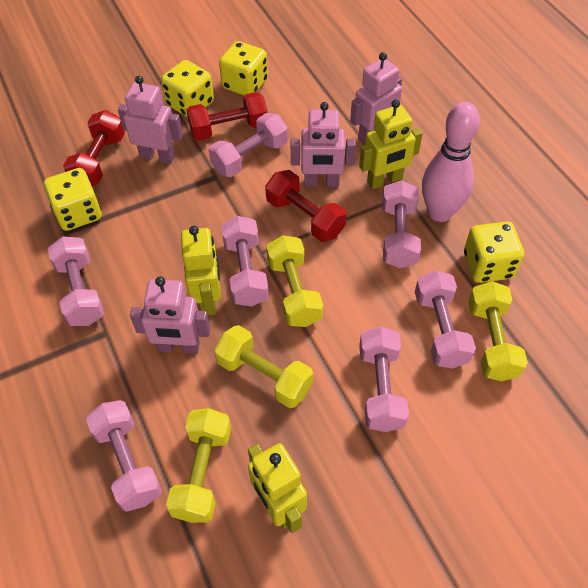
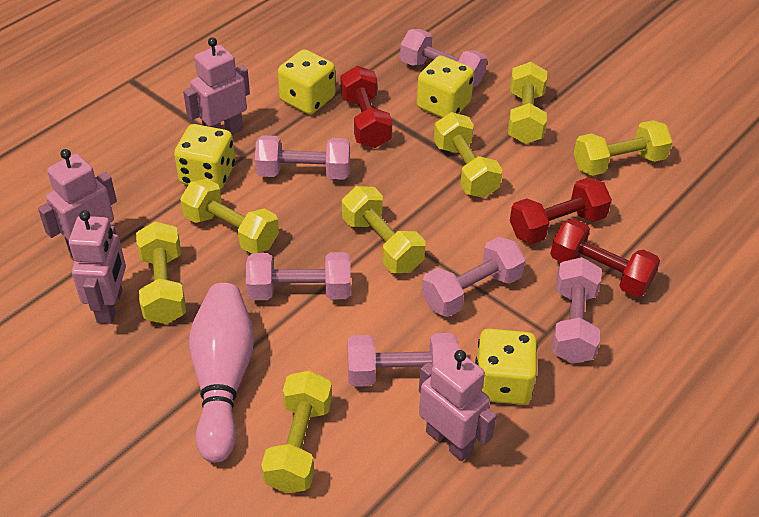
pink dumbbell: [48,237,104,326] [86,400,162,512] [209,113,288,177] [221,216,269,307] [359,327,409,432] [382,180,421,268] [415,270,476,369] = 7 -> [246,252,351,300] [255,135,350,180] [348,333,459,387] [400,29,487,87] [422,237,526,317] [552,257,602,364] = 6
yellow dumbbell: [166,408,231,523] [214,325,313,408] [266,235,323,327] [468,281,528,381] = 4 -> [136,221,186,324] [180,179,279,254] [261,371,332,493] [342,186,425,273] [434,112,503,198] [508,62,547,144] [574,120,672,176] = 7
yellow robot: [181,226,221,316] [248,443,307,533] [359,100,423,189] = 3 -> none = 0

